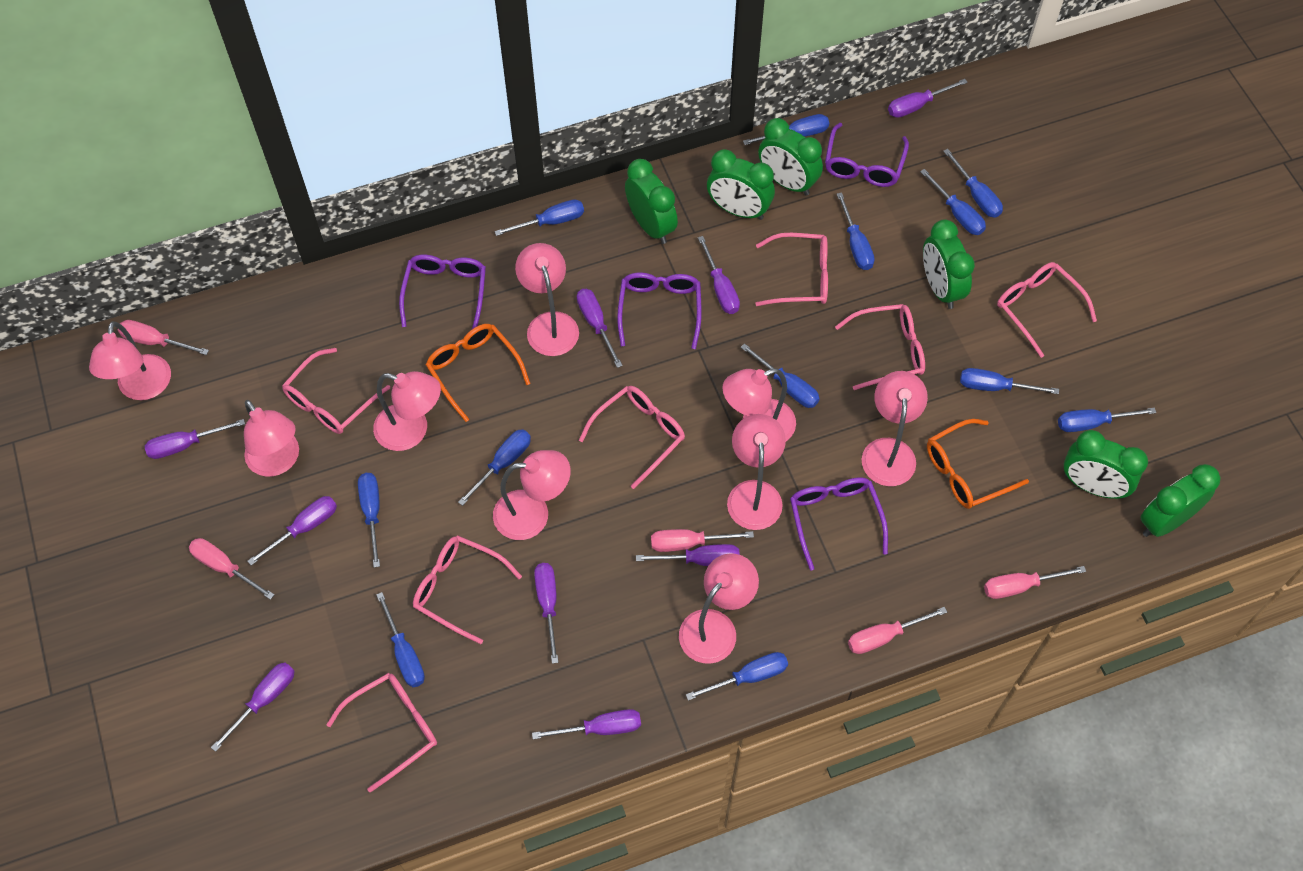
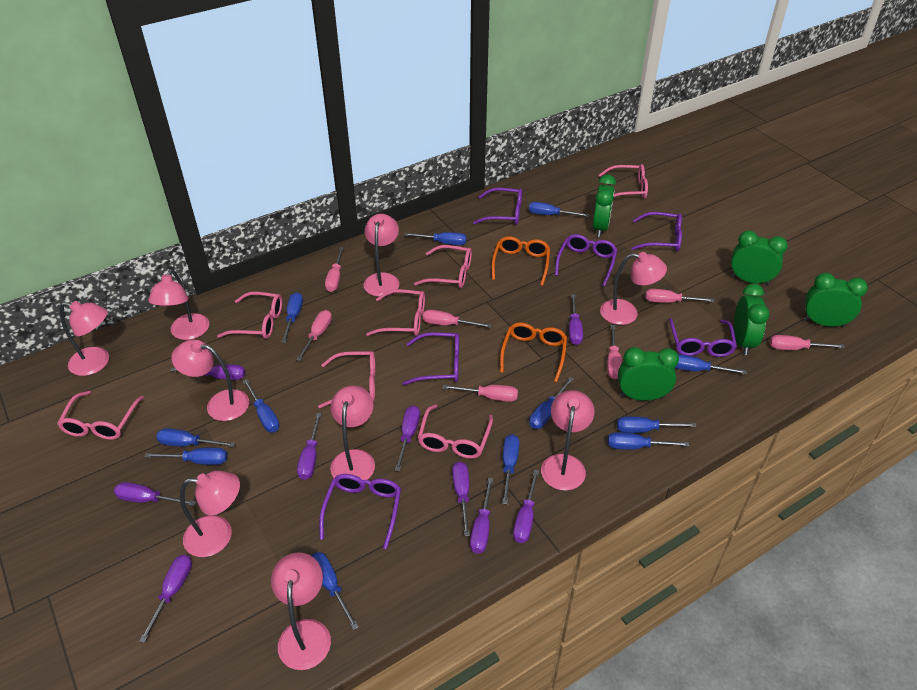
green clock: [625,159,678,244] [707,149,775,220] [758,118,823,195] [923,219,975,309] [1064,430,1148,499] [1140,464,1220,537] = 6 -> [592,174,616,237] [618,347,679,401] [731,230,788,285] [734,283,769,355] [804,273,868,327] = 5
pink screwdriver: [118,320,209,355] [189,538,275,600] [651,529,754,552] [848,607,947,654] [984,566,1086,599] = 5 -> [296,310,332,361] [325,247,344,292] [423,310,492,328] [442,385,518,402] [607,325,622,379] [645,289,715,303] [770,335,845,350] = 7
purple glasses: [399,255,486,329] [617,272,702,349] [790,477,888,571] [825,123,909,187] = 4 -> [319,474,401,549] [403,332,459,385] [473,188,522,225] [555,234,617,287] [631,212,682,251] [669,318,737,357] = 6

